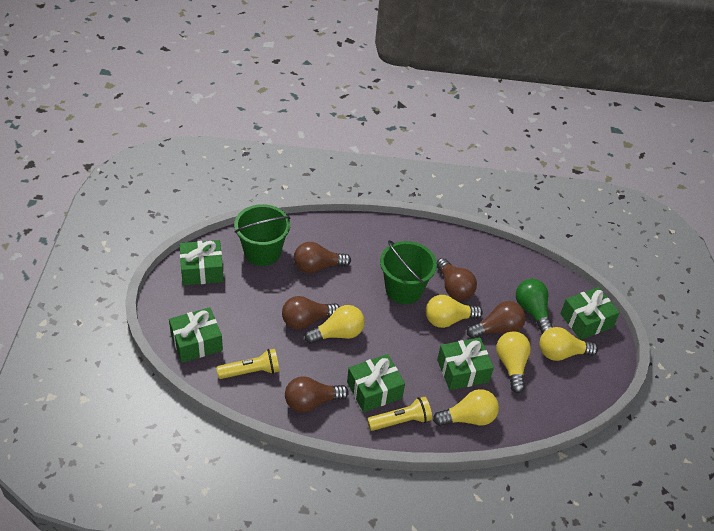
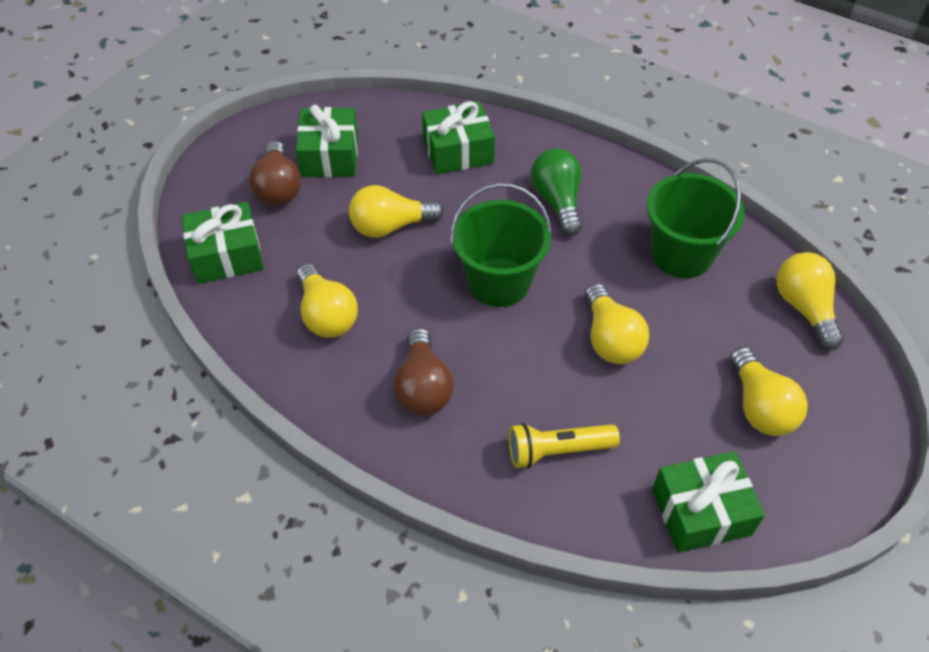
brown light bulb: [282,296,340,330] [285,376,349,413] [294,242,351,274] [437,258,477,300] [467,301,526,339] = 5 -> [249,141,301,206] [393,328,454,416] = 2
green gift: [169,307,223,363] [180,240,224,285] [347,354,405,412] [437,338,494,390] [560,287,620,340] = 5 -> [182,202,264,284] [296,105,358,177] [422,101,495,174] [652,451,765,553] = 4
yellow flashlight: [216,349,280,379] [367,397,432,431] = 2 -> [509,423,620,469] = 1

